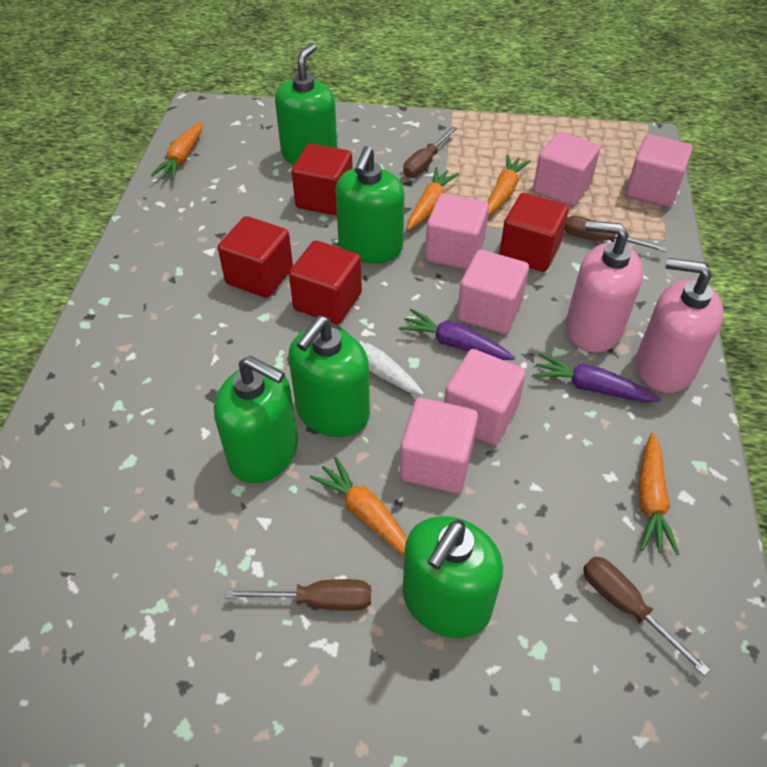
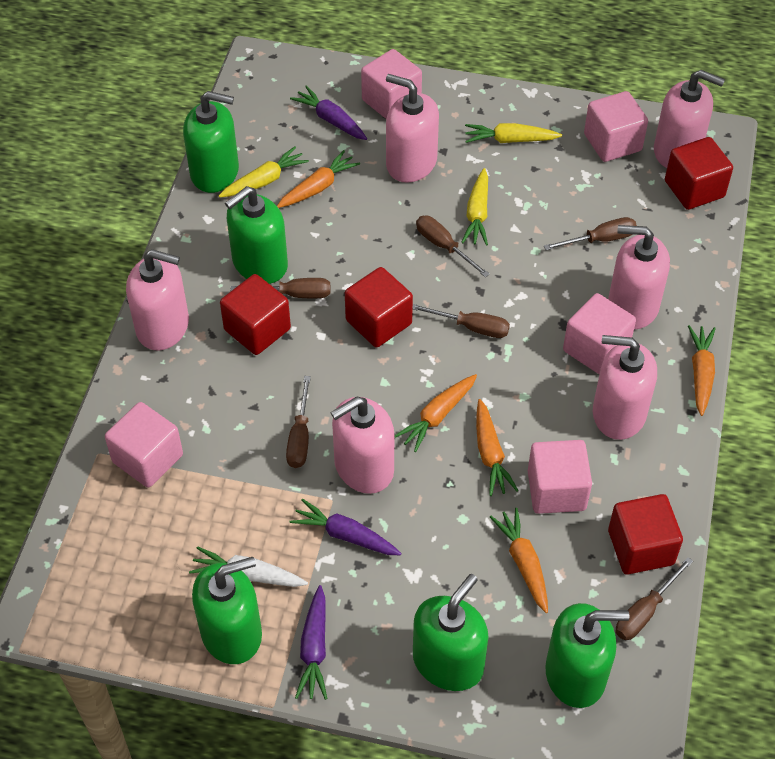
brown screwdriver: [225,579,371,611] [403,126,457,178] [564,216,667,252] [583,557,710,676] = 4 -> [230,278,330,298] [286,376,311,468] [413,304,510,338] [416,216,490,277] [544,217,637,250] [615,557,693,640] = 6
pink cube: [400,398,478,493] [425,193,489,270] [444,349,526,445] [457,250,529,334] [533,132,600,206] [626,134,693,207] = 6 -> [105,402,183,488] [361,49,422,119] [528,440,592,514] [563,293,636,374] [584,91,648,162] = 5
pink soap dispenser: [566,220,643,353] [636,258,724,393] = 2 -> [126,249,189,351] [330,397,394,494] [386,74,439,183] [593,335,657,440] [608,225,670,329] [654,70,725,168] = 6
purple carrot: [399,309,515,360] [533,353,661,402] = 2 -> [290,85,367,140] [290,499,402,555] [295,585,327,700] = 3
yellow carrot: none = 0 -> [219,146,309,198] [461,168,488,246] [465,123,562,143] = 3

